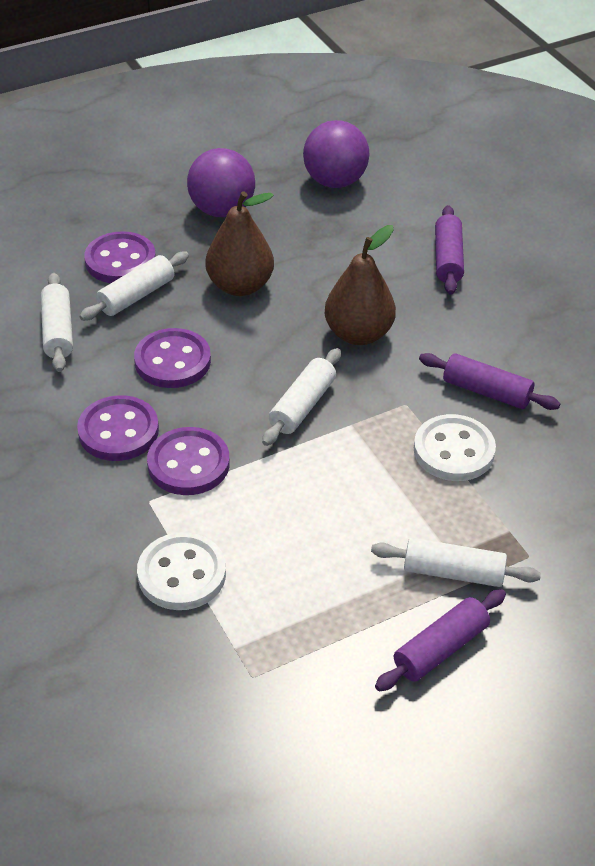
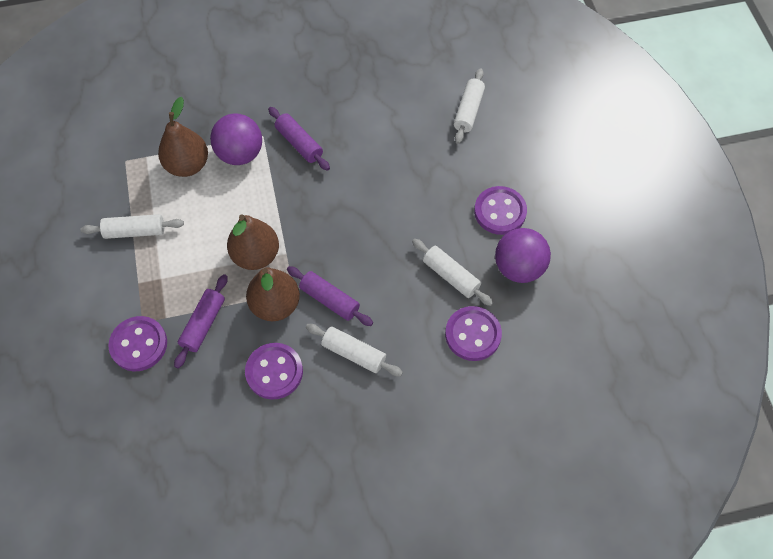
brown pear: [205,192,274,296] [324,225,396,345] = 2 -> [158,97,208,177] [227,214,279,270] [246,267,300,321] = 3
white button: [137,532,226,610] [414,414,496,481] = 2 -> none = 0

